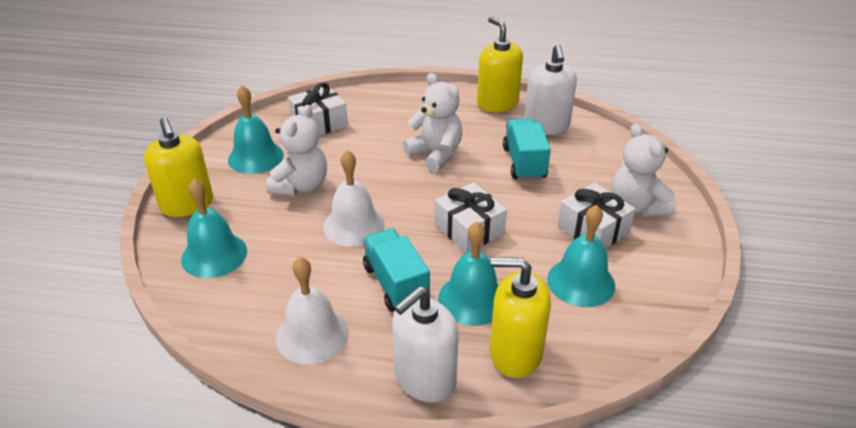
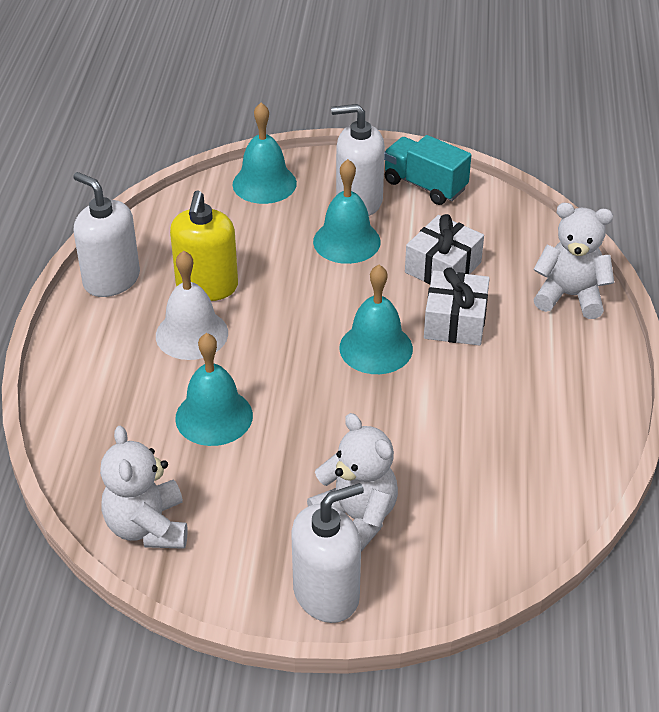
turquoise truck: [363,229,430,312] [503,119,551,180] = 2 -> [384,135,471,205] = 1
white bell: [276,257,349,365] [323,150,385,247] = 2 -> [156,251,228,360] = 1
white gift: [288,82,348,136] [435,182,507,253] [558,182,635,248] = 3 -> [405,214,484,284] [424,267,490,346] = 2
white soap dispenser: [392,286,459,403] [524,44,577,135] = 2 -> [73,172,140,297] [291,483,364,623] [331,104,385,216] = 3
yellow soap dispenser: [144,117,213,217] [477,16,523,112] [490,257,551,378] = 3 -> [170,191,238,301] = 1

